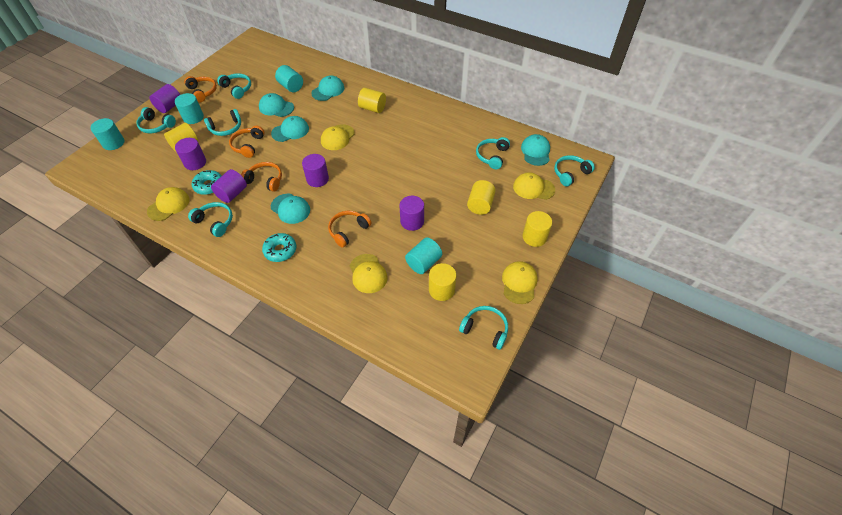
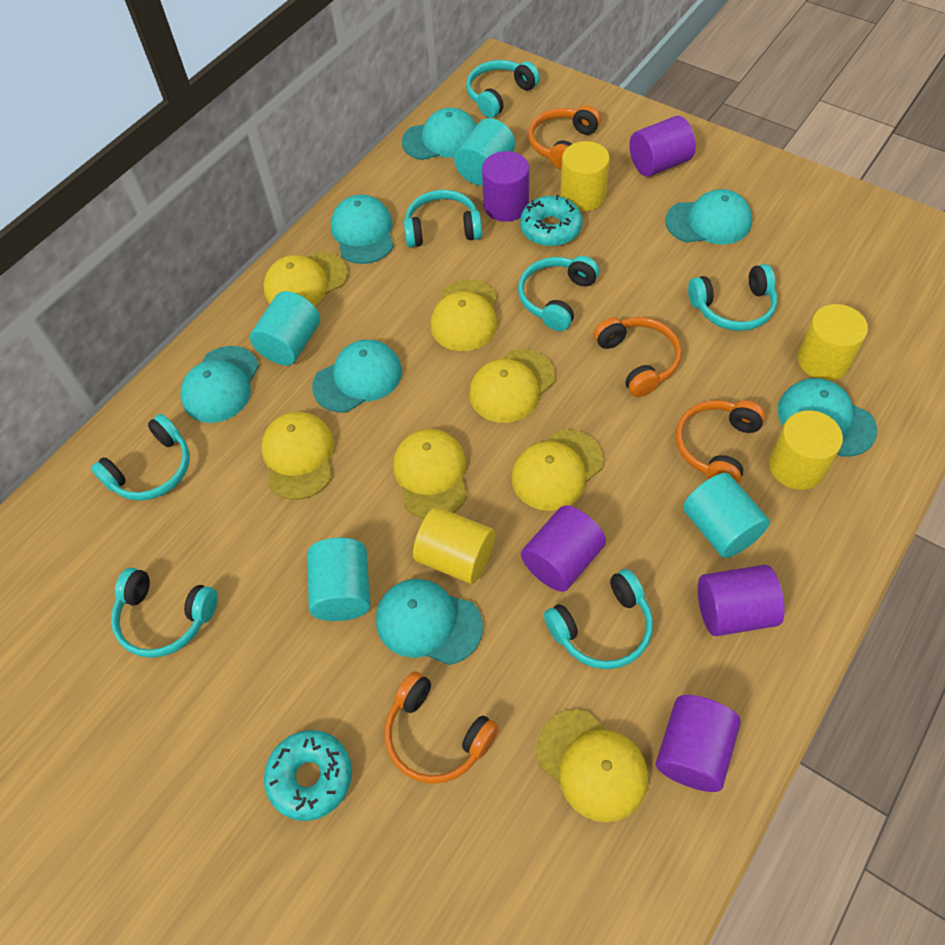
turquoise cap: [259,93,294,117] [271,116,309,142] [271,194,310,224] [311,76,344,101] [521,134,550,166] = 5 -> [180,346,259,423] [312,340,402,413] [331,194,394,264] [376,579,483,665] [402,108,477,160] [665,189,752,244] [777,378,877,457] = 7
yellow cap: [147,187,189,221] [321,124,355,150] [350,254,388,293] [502,261,538,304] [513,172,555,200] = 5 -> [261,412,334,500] [263,252,348,306] [393,429,467,519] [430,280,497,351] [469,349,555,423] [511,429,604,511] [536,710,648,822] = 7
yellow cylinder: [164,123,198,152] [358,88,386,113] [429,263,457,301] [467,180,496,215] [523,211,552,247] = 5 -> [413,507,495,584] [560,141,610,212] [769,410,843,490] [798,304,868,381] = 4

